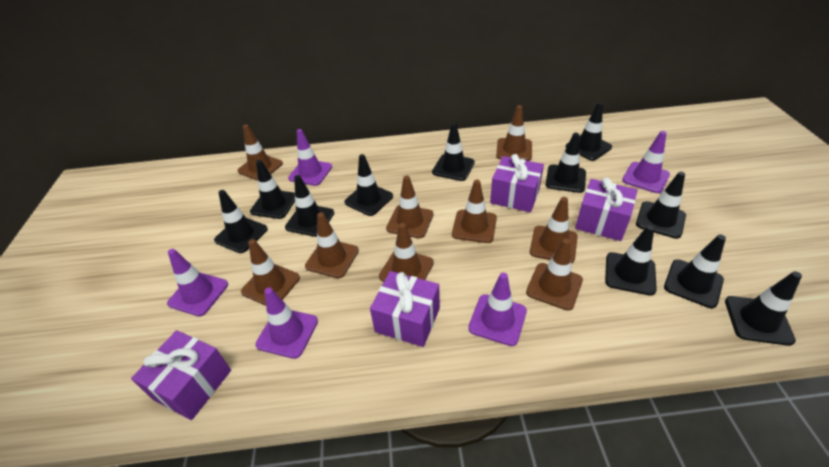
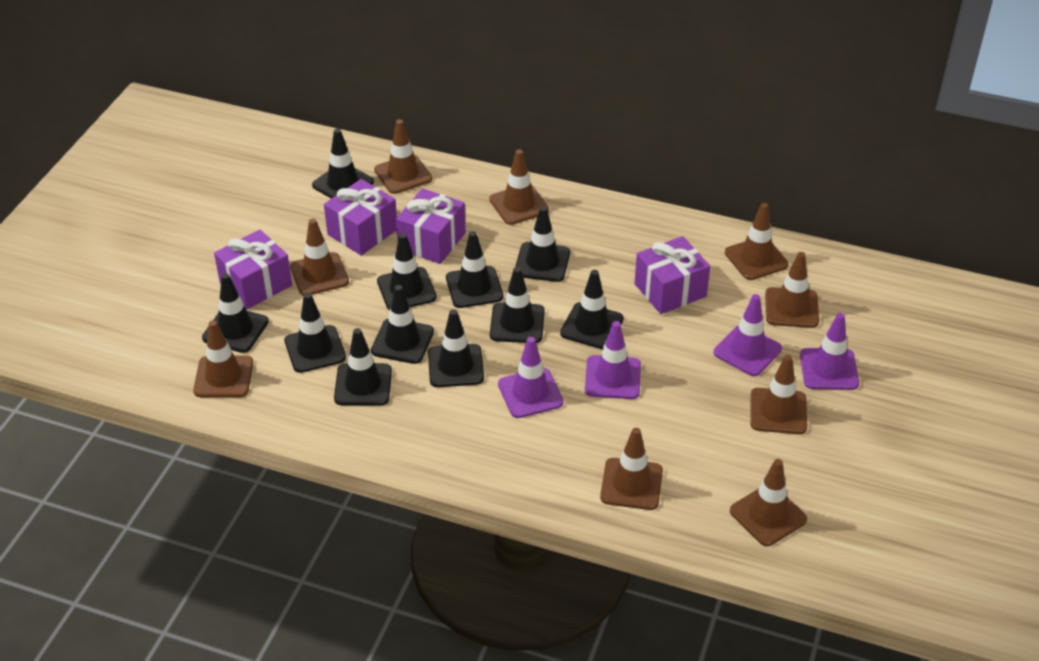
purple traffic cone: [167,249,228,316] [255,288,318,359] [288,129,332,186] [468,273,527,346] [622,131,670,193] = 5 -> [498,337,564,418] [585,321,641,399] [714,294,782,376] [800,313,859,390] = 4

